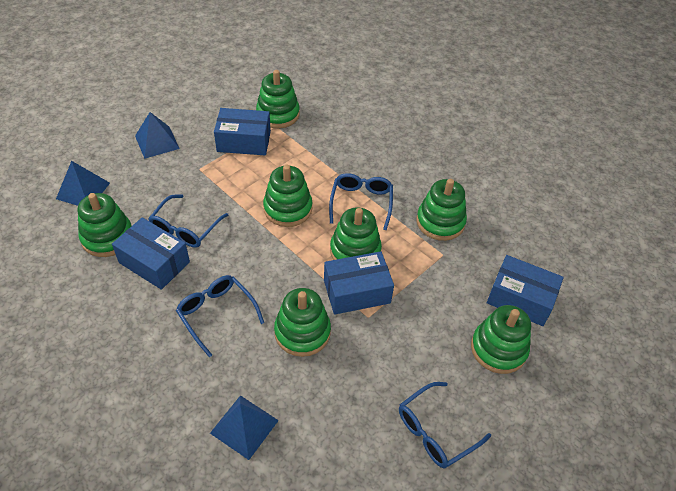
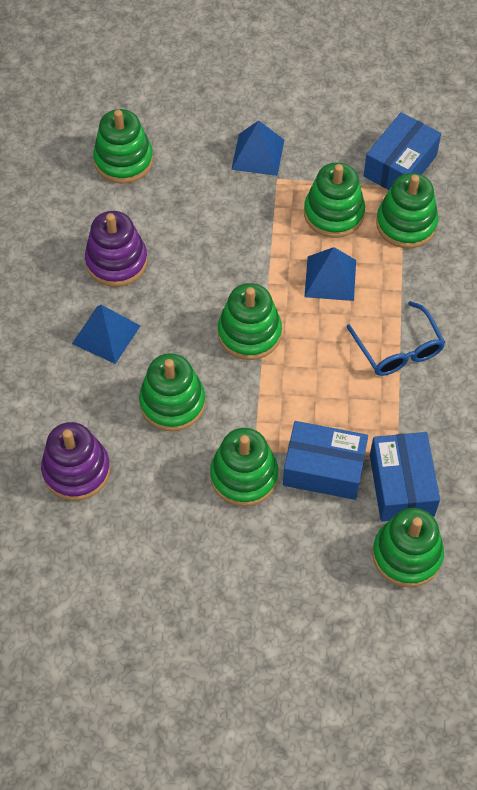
blue box: [112,217,190,290] [214,108,271,155] [324,251,394,315] [487,255,564,326] = 4 -> [283,421,368,500] [364,112,441,190] [370,432,440,522] = 3
blue glasses: [148,194,228,248] [176,275,264,357] [329,173,393,230] [399,382,491,469] = 4 -> [346,301,445,376] = 1
purple stacking toy: none = 0 -> [41,422,110,501] [85,211,148,287] = 2

